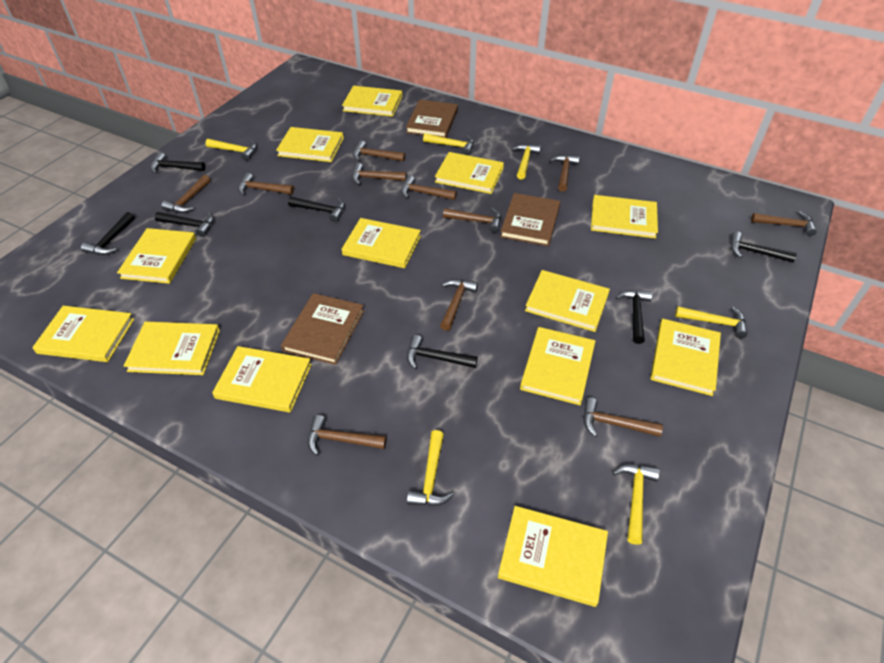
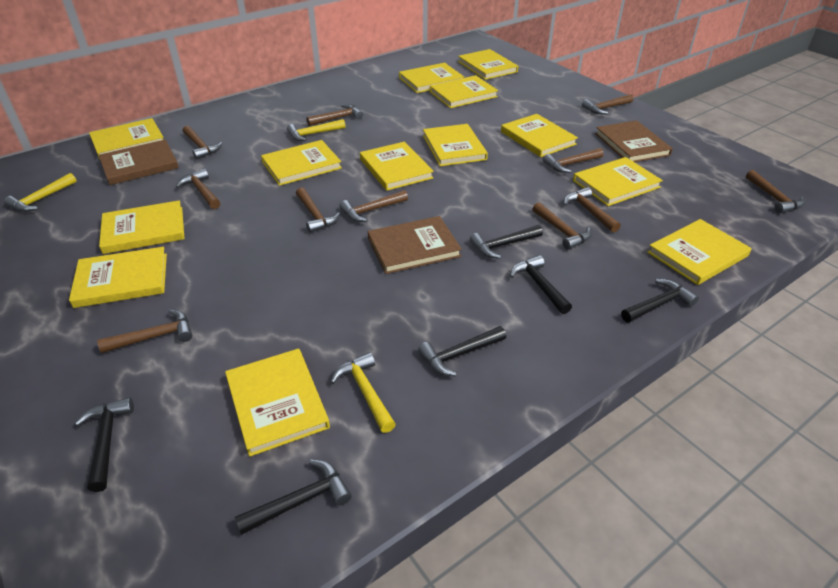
black hammer: [81,212,135,255] [150,152,206,174] [155,212,214,237] [288,197,345,222] [407,335,478,369] [615,290,653,344] [731,231,797,262] = 7 -> [74,397,134,492] [235,460,352,535] [418,326,506,376] [470,225,543,259] [510,255,572,314] [621,279,699,323] = 6
yellow hammer: [205,139,257,161] [407,430,454,506] [423,134,474,155] [512,144,541,180] [612,464,660,545] [675,306,747,338] = 6 -> [4,173,77,212] [287,119,345,141] [330,352,396,433] = 3

